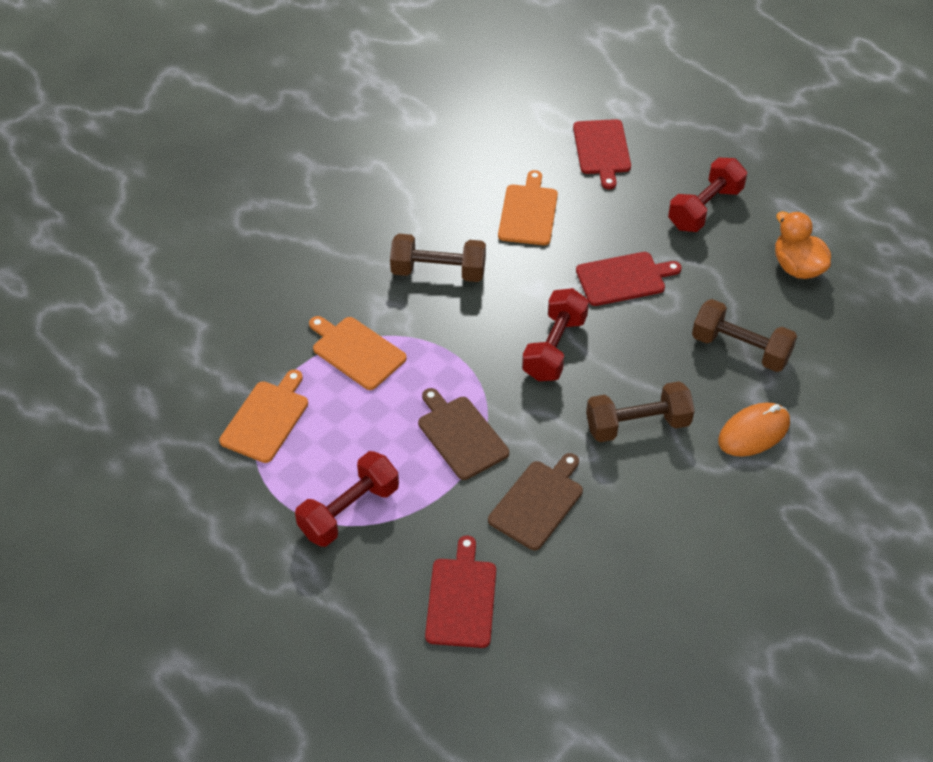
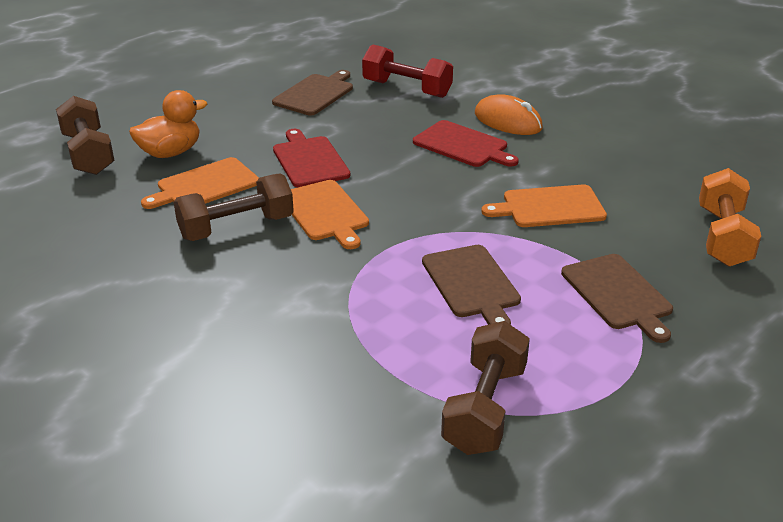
brown cutting board: [418,388,509,480] [488,453,583,550] = 2 -> [272,70,353,115] [422,245,521,325] [561,254,673,343] = 3
orange dumbbell: none = 0 -> [699,168,761,267] = 1
red cutting board: [425,536,496,648] [573,119,631,189] [576,252,682,306] = 3 -> [273,129,350,188] [413,120,519,167] = 2
red dumbbell: [295,451,399,547] [522,288,589,381] [668,158,747,232] = 3 -> [362,44,453,98] = 1

